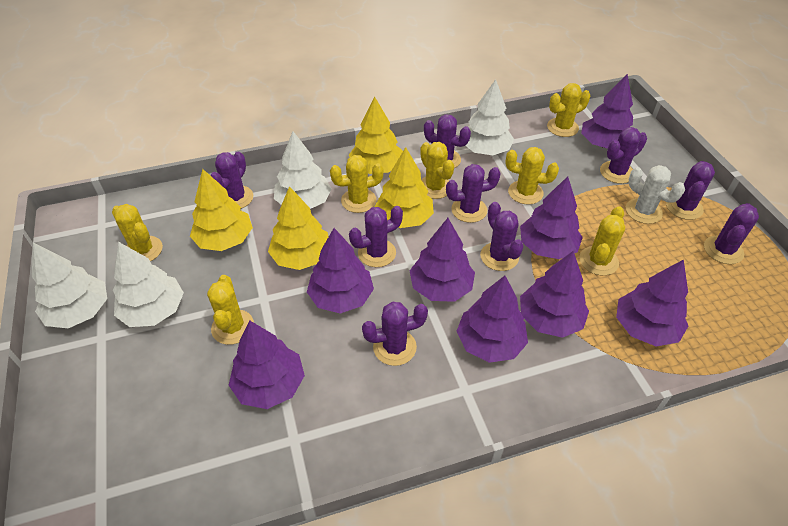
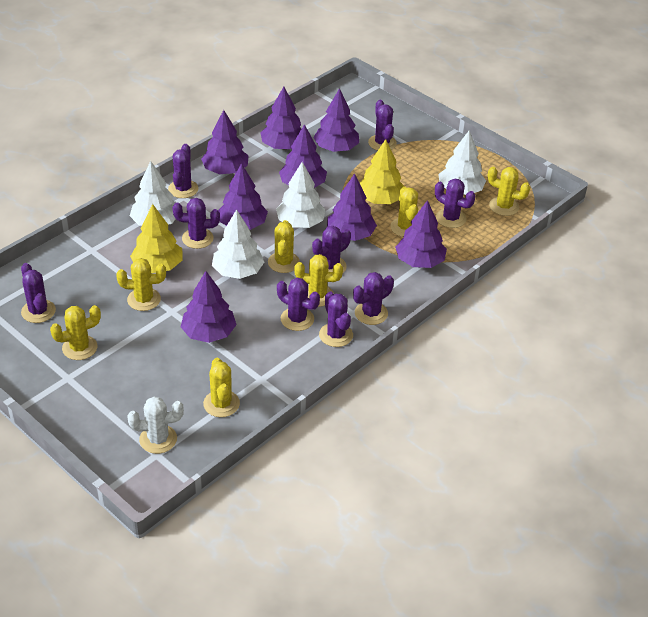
yellow tree: [190,169,253,251] [268,186,329,270] [349,97,403,174] [375,147,434,228] = 4 -> [130,204,182,273] [360,139,405,204] = 2

